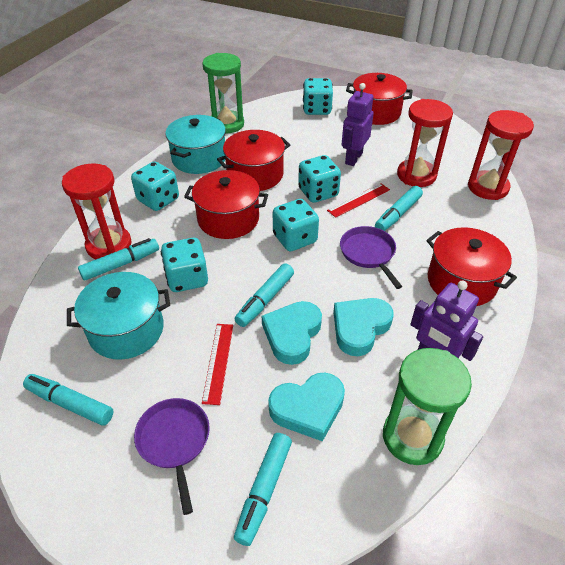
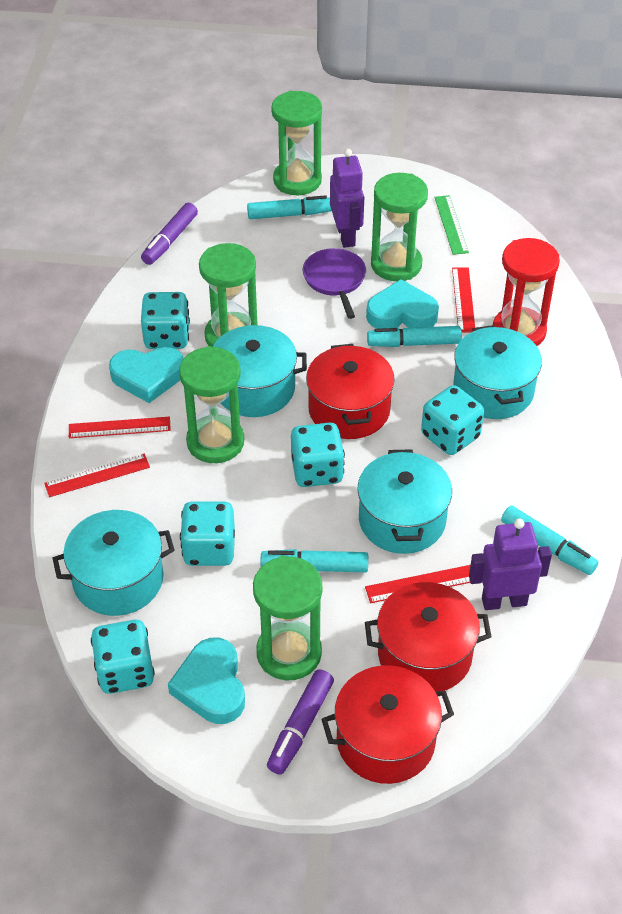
green hourglass: [202,53,244,134] [383,348,472,465] = 2 -> [179,346,244,463] [199,243,257,347] [253,556,322,681] [271,91,322,195] [371,173,428,281] = 5
green ruler: none = 0 -> [434,195,469,255] = 1
purple marker: none = 0 -> [141,203,198,265] [267,669,334,775] = 2
purple pan: [134,398,210,515] [340,226,402,289] = 2 -> [302,248,366,319] = 1
red hourglass: [62,164,132,259] [397,99,453,187] [468,110,534,200] = 3 -> [493,238,560,346] = 1
red pot: [184,170,268,239] [217,130,290,191] [346,73,413,125] [426,227,517,306] = 4 -> [306,344,395,439] [321,665,454,784] [365,582,491,692] = 3
red ruler: [202,324,233,405] [327,183,390,218] = 2 -> [44,454,150,497] [69,417,171,438] [365,565,470,603] [452,267,475,332] = 4
turquoise marker: [23,374,114,426] [78,238,159,281] [234,433,292,546] [235,263,294,327] [375,186,423,231] = 5 -> [247,195,332,219] [260,549,368,572] [367,326,462,347] [501,505,598,575] = 4
turquoise pot: [67,272,170,360] [165,115,226,174] = 2 -> [52,510,175,616] [213,325,307,417] [357,449,452,554] [453,325,542,419] = 4

